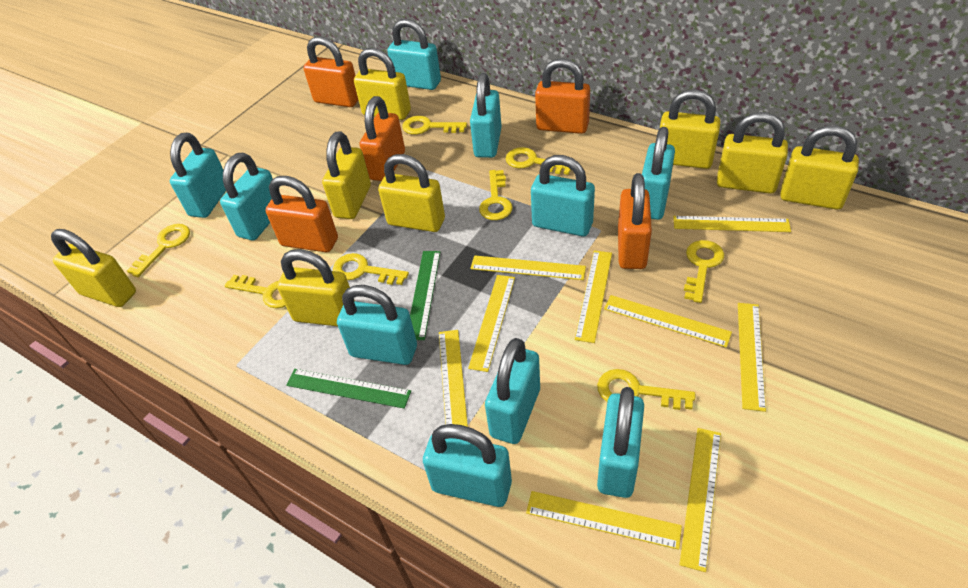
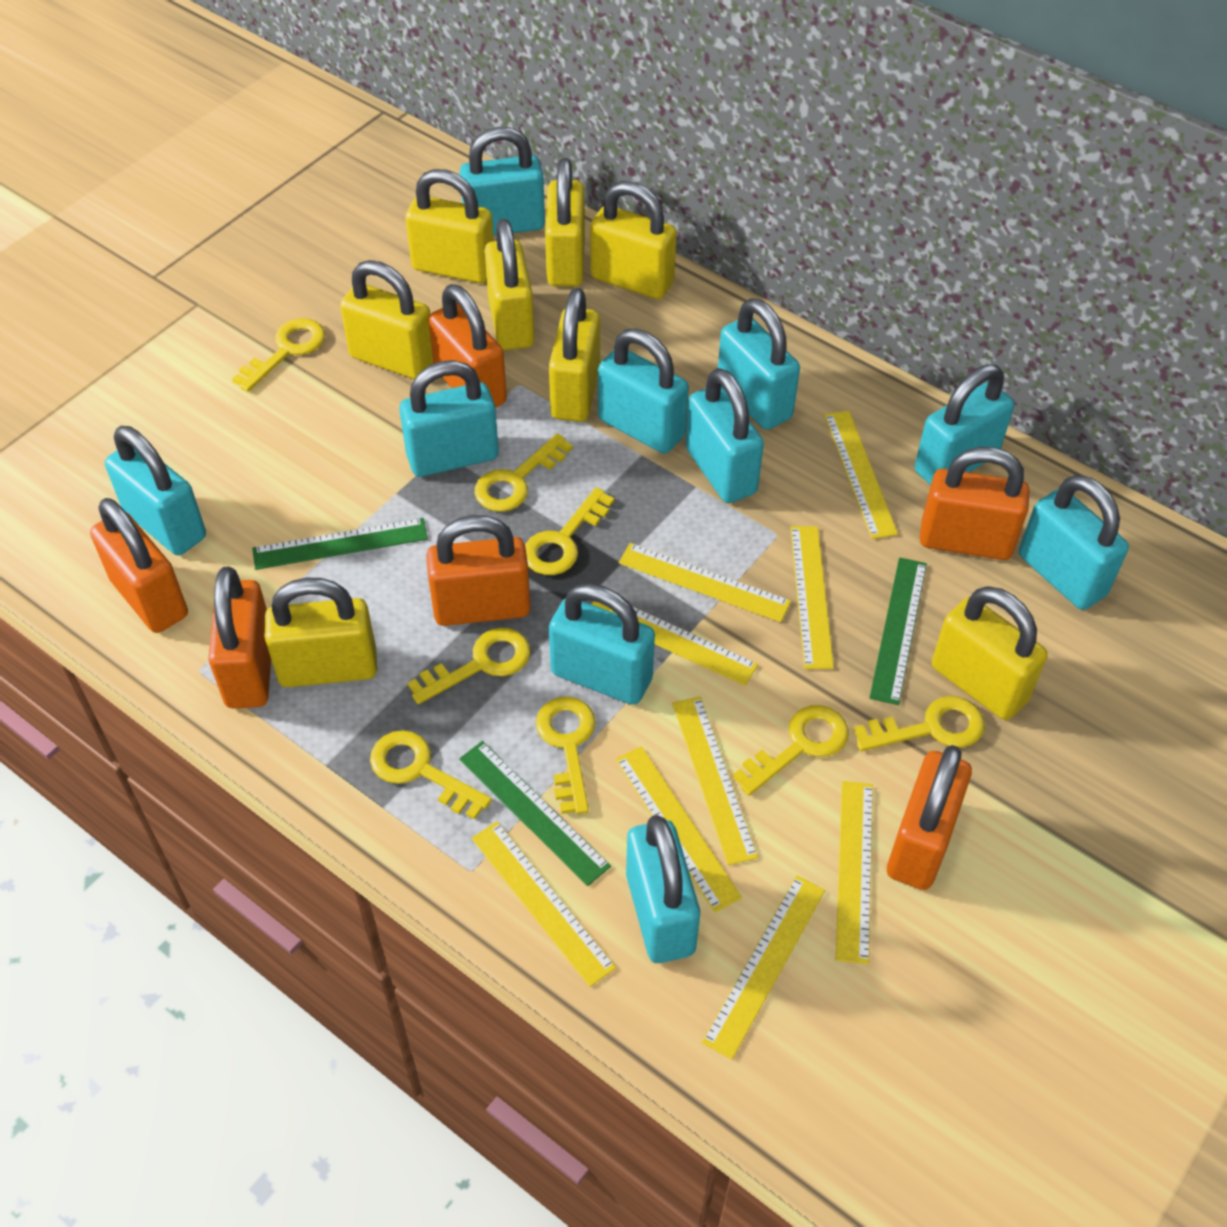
green ruler: [286,369,411,409] [410,251,440,340] = 2 -> [252,518,428,570] [459,741,611,886] [869,557,927,705] = 3
orange padlock: [266,176,338,252] [303,36,358,107] [360,96,405,181] [535,58,590,134] [618,173,652,269] = 5 -> [90,498,188,633] [208,567,271,708] [426,515,531,626] [428,284,507,408] [887,745,972,890] [920,447,1030,560] = 6

